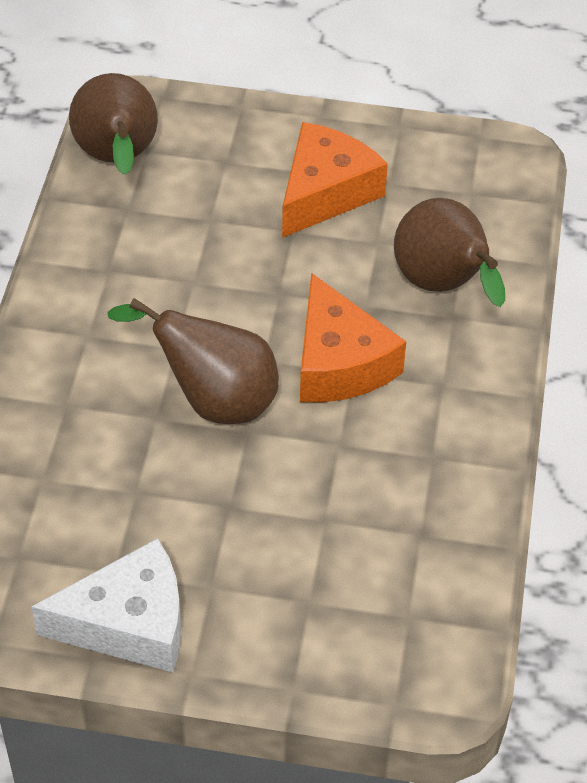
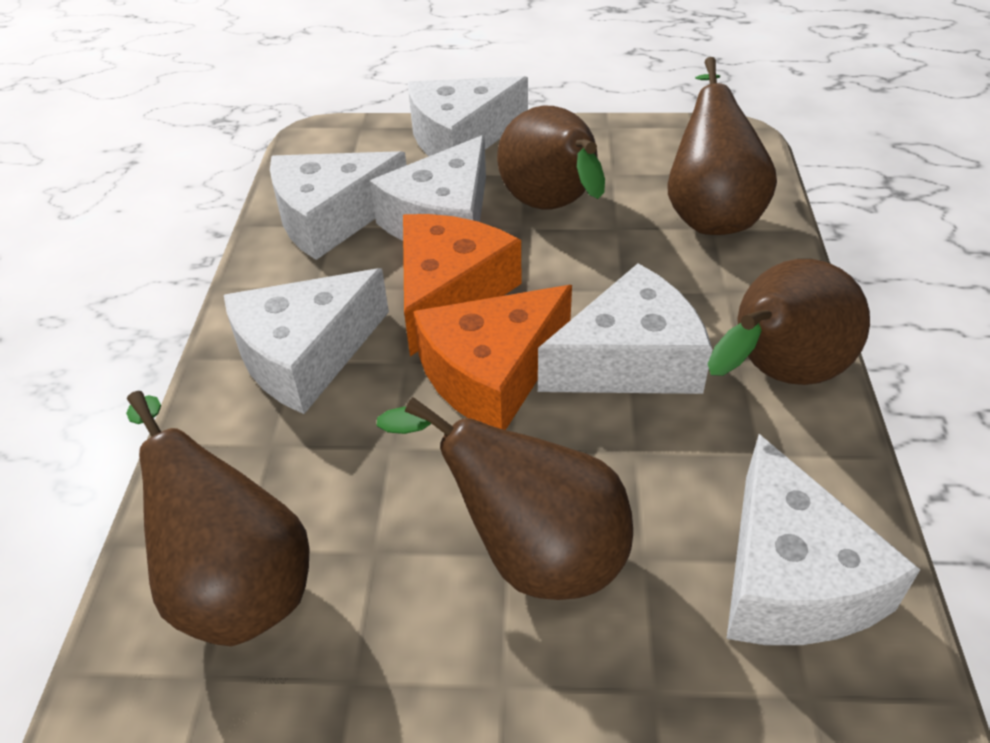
brown pear: [69,73,158,175] [107,298,279,424] [394,198,505,307] = 3 -> [126,391,309,646] [377,397,633,600] [497,106,605,209] [667,57,777,235] [708,259,870,385] = 5
white cheese: [31,538,181,673] = 1 -> [224,268,389,414] [270,151,406,260] [370,135,486,241] [408,76,528,156] [538,263,713,394] [727,434,920,645] = 6

